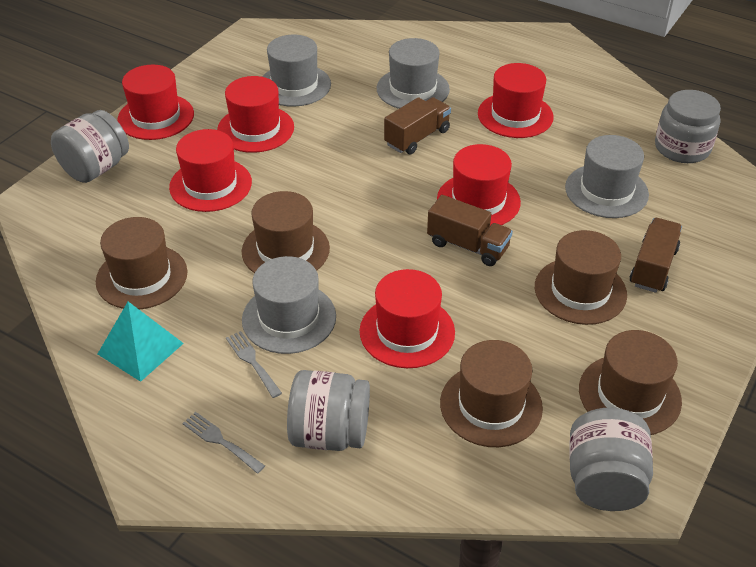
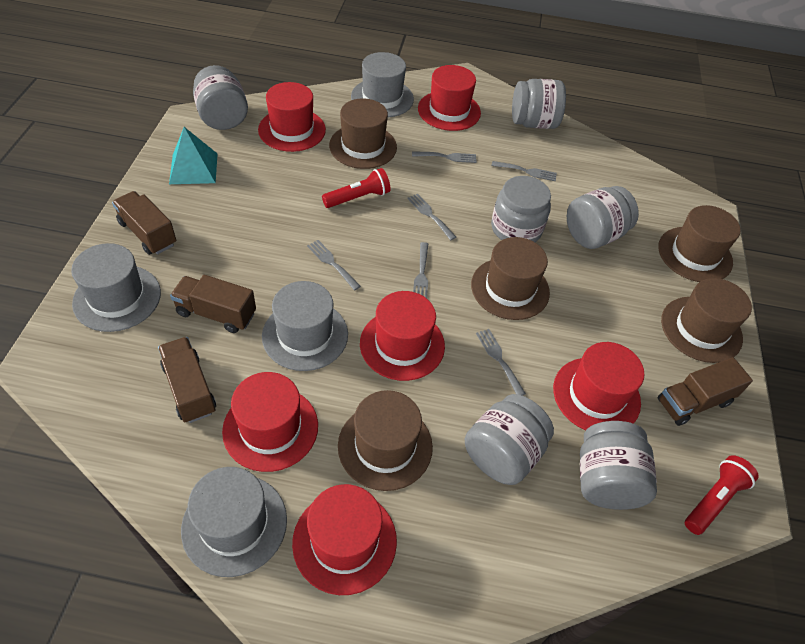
brown truck: [384,97,451,154] [427,195,513,266] [630,218,682,293] = 3 -> [112,191,176,255] [158,337,216,423] [170,275,256,333] [657,357,753,426] = 4
grey fork: [182,412,265,474] [226,331,282,398] = 2 -> [307,240,361,291] [407,194,456,240] [412,151,477,163] [413,242,428,298] [476,329,526,396] [492,161,557,181] = 6
grey jar: [51,110,129,183] [287,370,370,451] [570,408,653,511] [655,90,721,163] = 4 -> [193,65,248,130] [465,394,554,485] [491,176,551,242] [512,79,566,129] [567,186,639,249] [580,421,657,510] = 6
red flashlight: none = 0 -> [322,168,391,208] [685,455,759,535] = 2

